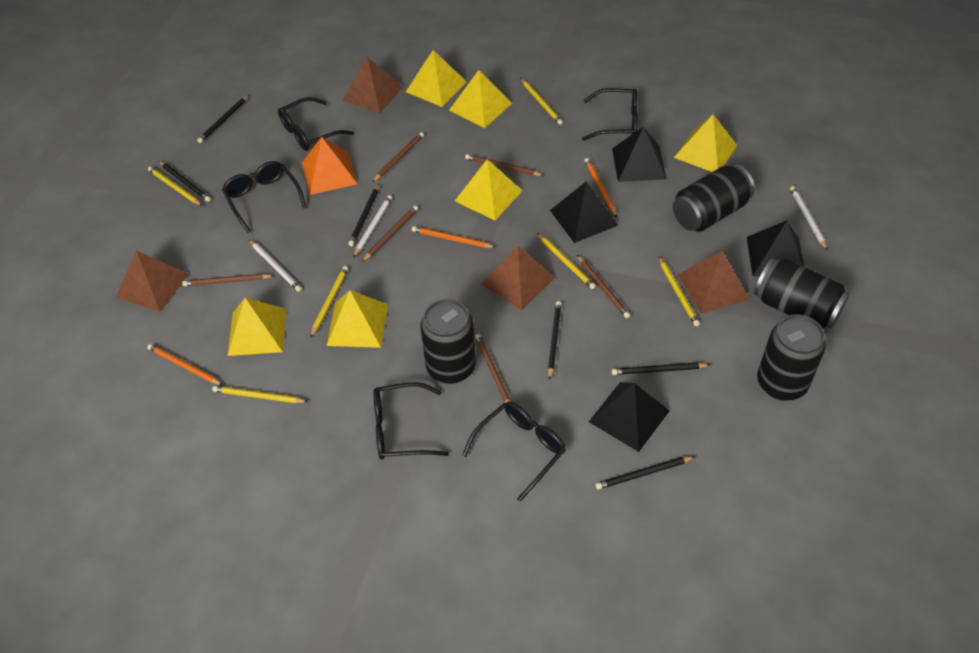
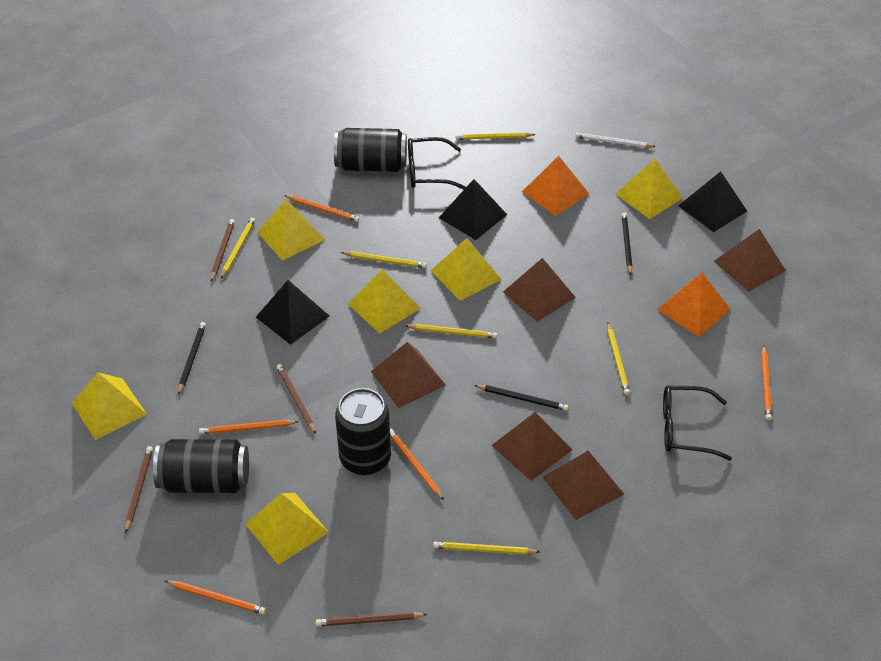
black can: [420,299,476,384] [673,164,755,232] [754,257,850,329] [757,315,826,401] = 4 -> [153,439,249,493] [334,128,407,172] [335,388,391,475] = 3
black glasses: [222,161,307,233] [278,97,354,151] [373,382,449,460] [462,402,566,502] [582,88,638,141] = 5 -> [408,137,466,190] [663,385,732,461] = 2
black pencil: [159,161,211,202] [197,95,249,143] [348,184,379,246] [548,301,562,380] [596,456,695,490] [612,362,710,375] = 6 -> [178,322,206,395] [474,385,569,411] [622,212,632,275] = 3
black pyramid: [550,181,618,243] [589,382,670,452] [612,127,666,182] [747,221,804,276] = 4 -> [256,280,330,345] [439,179,507,240] [678,171,747,232] = 3
brown pencil: [182,274,275,286] [362,206,418,262] [372,132,424,182] [465,154,544,176] [475,334,511,403] [577,255,630,318] = 6 -> [125,446,153,533] [211,219,235,281] [276,364,316,434] [316,612,428,627] = 4
brown pyramid: [116,251,189,312] [342,57,403,113] [481,245,555,310] [677,251,749,313] = 4 -> [371,342,446,408] [491,412,572,481] [503,258,576,322] [542,450,624,520] [714,229,786,291] = 5
orange pencil: [147,344,223,385] [412,226,496,248] [584,158,617,217] = 3 -> [165,581,266,615] [199,420,299,434] [284,195,360,222] [390,429,444,500] [761,345,772,420] = 5
orange pyramid: [302,137,358,195] = 1 -> [522,156,589,216] [657,273,731,337] = 2
white pencil: [249,240,302,292] [353,195,392,257] [790,186,827,250] = 3 -> [576,133,656,148] = 1

